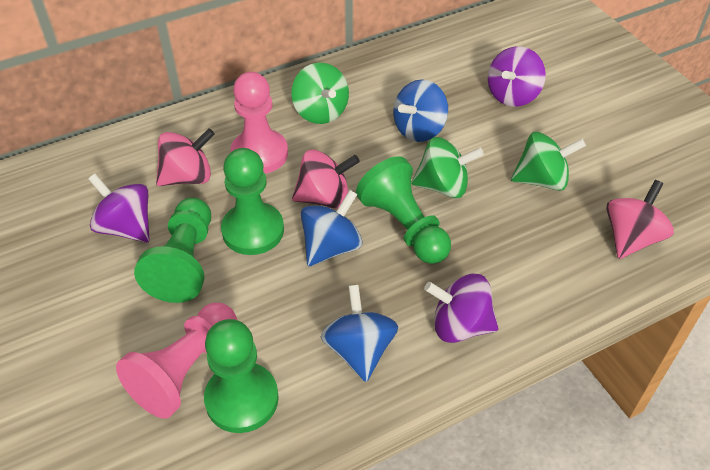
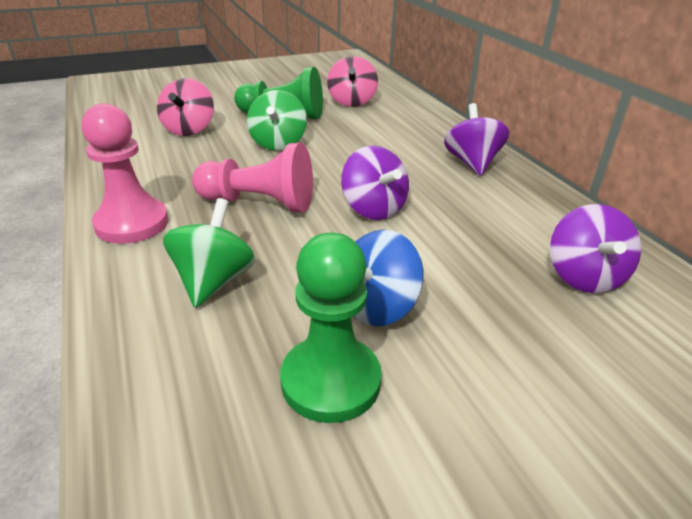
blue spinning top: [301,190,363,266] [321,285,398,382] [393,80,448,142] = 3 -> [354,230,424,326] = 1
green pawn: [134,198,211,303] [204,319,279,433] [221,148,284,255] [356,156,451,264] = 4 -> [234,67,323,119] [280,233,382,423] = 2
green spinning top: [291,63,349,124] [411,137,484,198] [511,132,586,191] = 3 -> [163,198,255,308] [247,90,307,151] = 2
pink spinning top: [156,128,215,186] [292,149,360,209] [606,180,674,259] = 3 -> [157,78,214,136] [327,56,378,107] = 2

